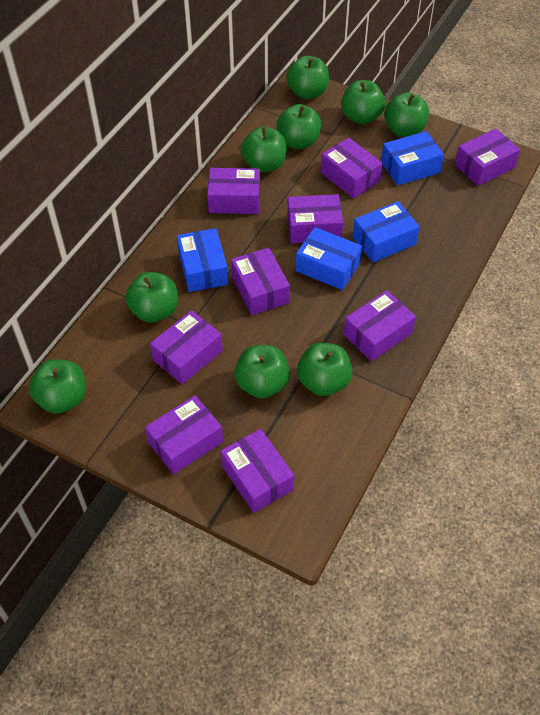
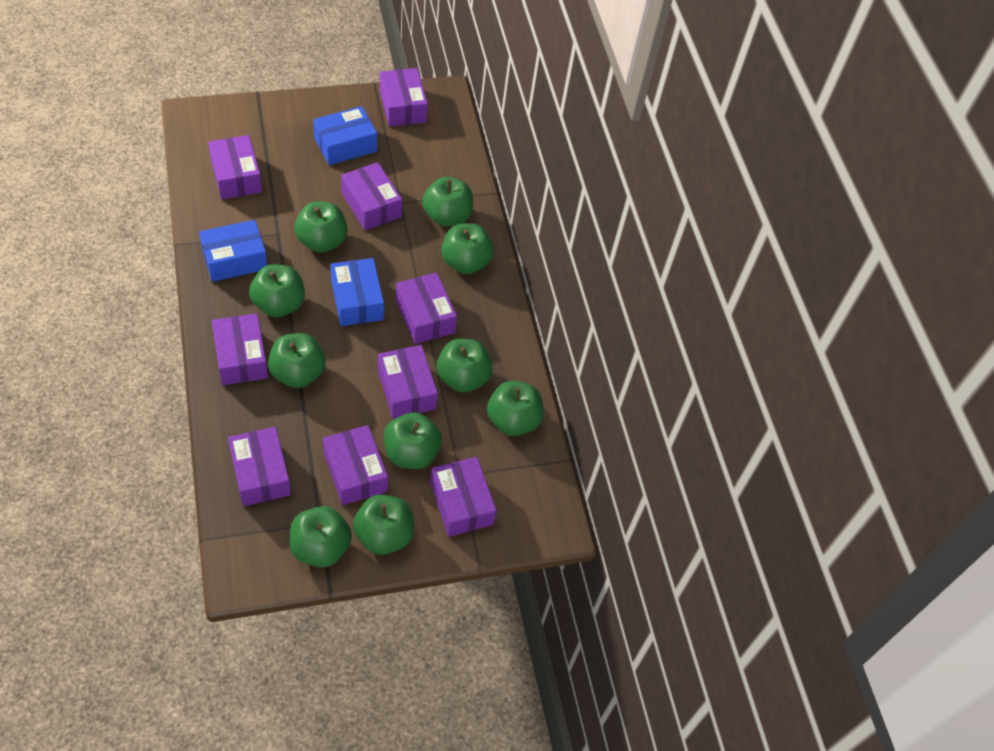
blue box: [177,228,228,292] [296,227,362,290] [352,201,420,262] [381,131,444,186] = 4 -> [199,220,267,282] [313,106,377,165] [331,258,384,326] = 3
green apple: [29,359,86,414] [125,272,178,323] [234,345,290,398] [241,127,287,172] [276,104,322,149] [286,56,329,99] [297,343,352,396] [341,80,385,124] [384,92,429,137] = 9 -> [249,264,305,317] [268,333,326,388] [290,506,352,567] [294,201,348,253] [353,494,414,555] [383,412,442,469] [422,177,473,227] [437,339,493,393] [441,223,494,274] [487,381,544,436] = 10

